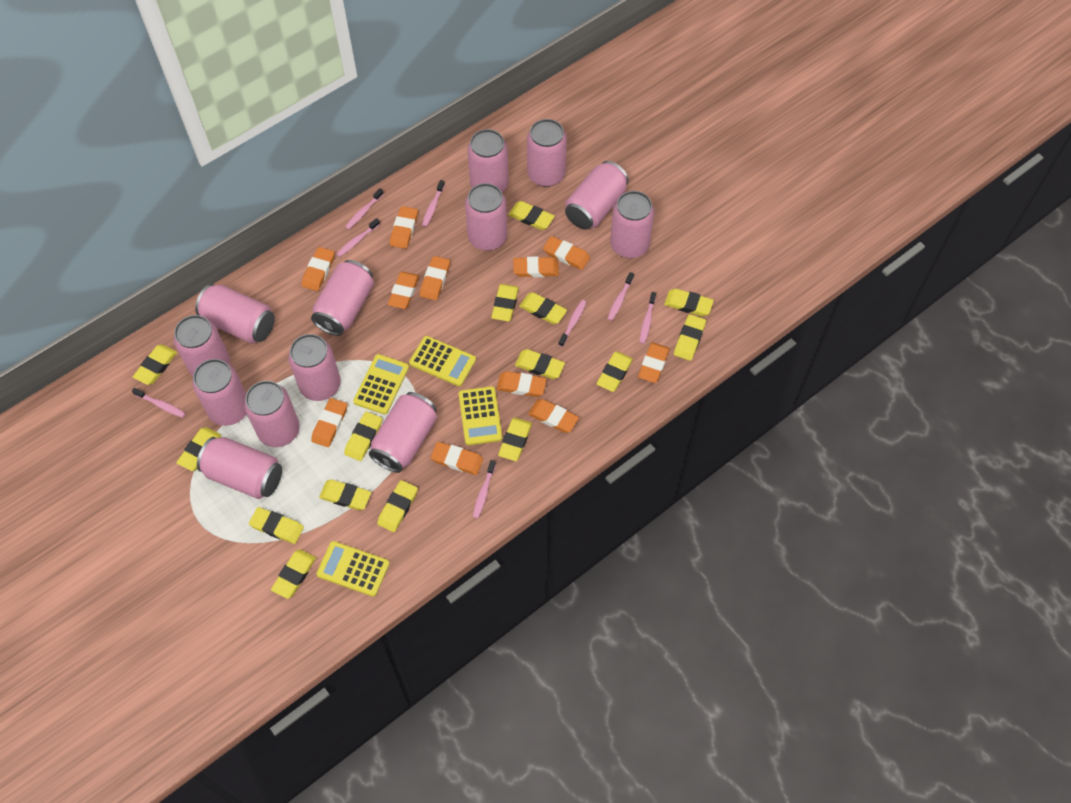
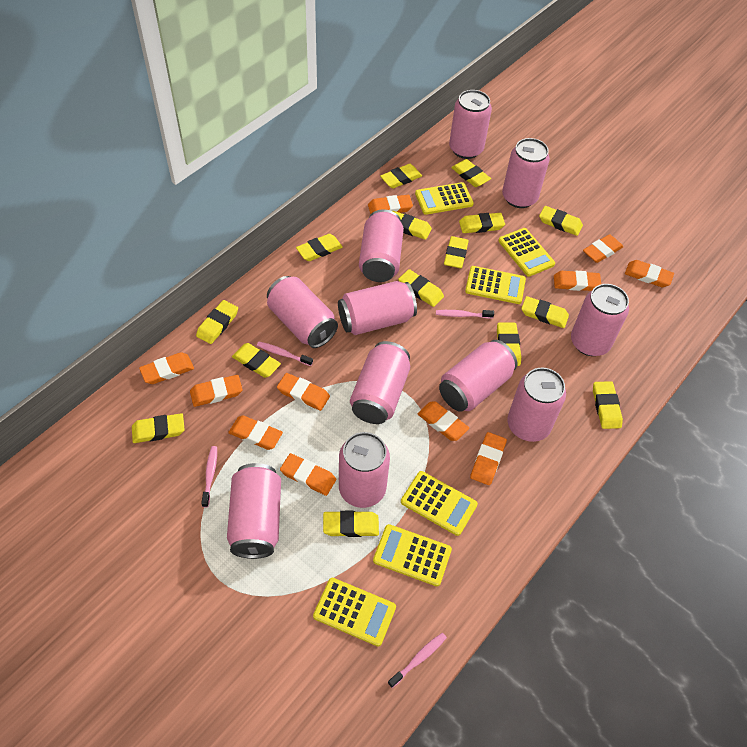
pink can: [174,315,230,377] [193,359,246,426] [195,284,275,344] [197,437,282,499] [244,381,300,447] [288,334,341,401] [311,260,374,336] [369,392,437,473] [465,183,507,251] [467,129,509,192] [527,119,567,187] [565,161,629,230] [610,191,654,258] = 13 -> [227,463,281,559] [267,276,338,348] [338,281,417,335] [339,432,390,508] [350,341,410,424] [359,209,404,282] [439,340,517,412] [449,90,492,159] [502,138,550,208] [507,367,566,442] [571,284,629,356] = 11
pink toothbrush: [132,388,186,418] [337,218,380,257] [345,188,384,230] [422,180,445,227] [473,460,496,519] [558,300,586,347] [607,272,634,321] [640,292,656,344] = 8 -> [201,446,217,508] [257,342,313,366] [388,633,447,688] [436,310,494,319] = 4
yellow calculator: [316,541,390,597] [353,354,409,415] [409,336,476,386] [459,386,502,445] = 4 -> [313,578,396,646] [373,524,452,586] [401,471,478,536] [415,182,474,215] [465,266,526,304] [498,228,555,277] = 6

